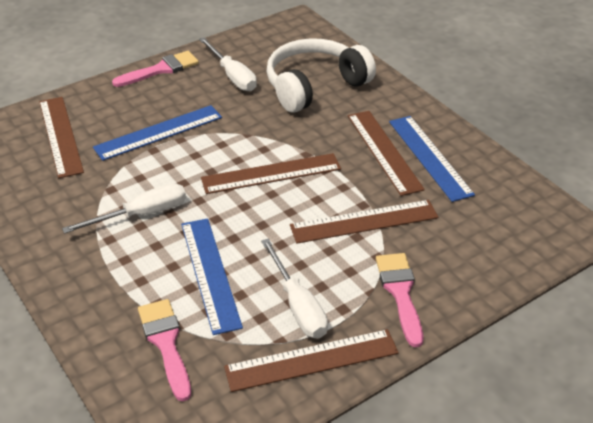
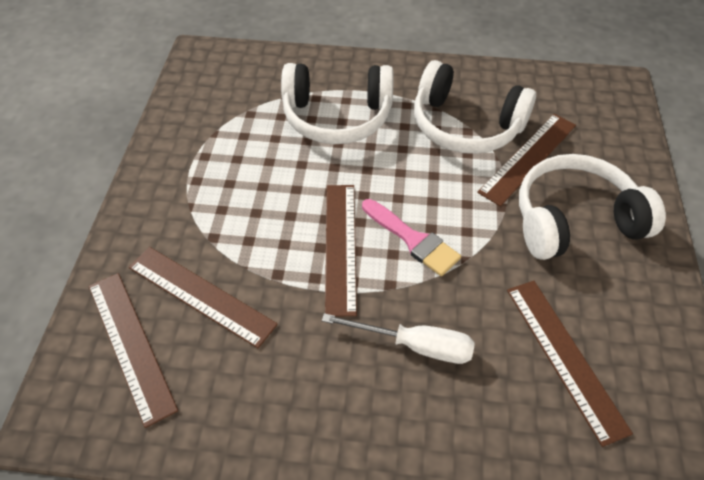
blue ruler: [93,105,222,161] [181,218,243,335] [389,116,475,202] = 3 -> none = 0
pink brush: [112,51,199,87] [138,299,191,401] [376,253,423,347] = 3 -> [362,199,461,276] = 1
white headphones: [267,38,376,113] = 1 -> [281,63,394,144] [414,60,536,154] [519,154,666,260] = 3
white screwdriver: [62,183,186,234] [199,38,257,91] [261,239,328,338] = 3 -> [322,313,475,364] = 1

